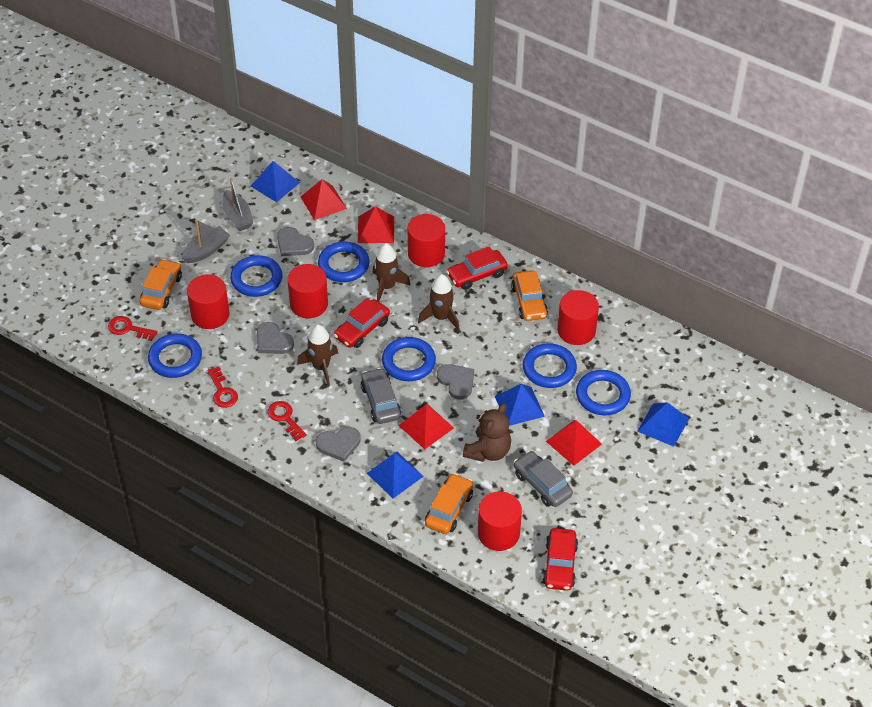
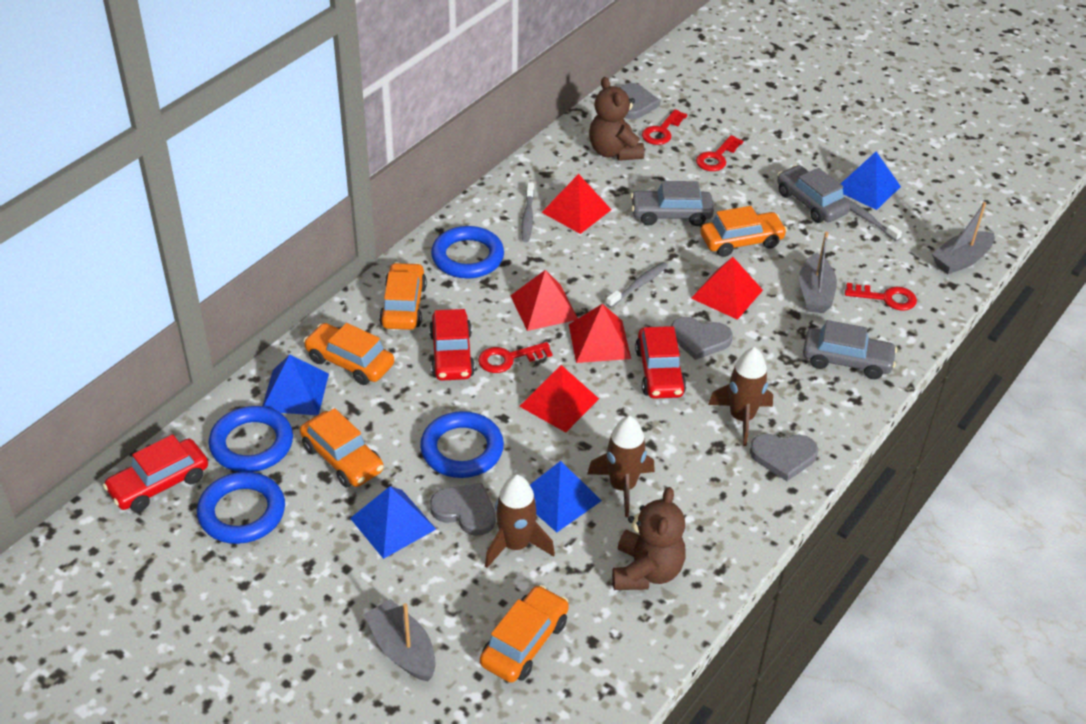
blue ring: [148,333,202,378] [230,255,282,297] [318,242,369,282] [382,337,436,381] [523,343,577,388] [576,370,631,415] = 6 -> [197,472,285,544] [209,406,293,472] [420,411,504,478] [431,226,504,279] = 4
brown teddy bear: [463,403,511,462] = 1 -> [589,77,645,161] [612,487,686,590] = 2
grey boat: [182,219,230,263] [222,178,253,231] = 2 -> [364,599,436,681] [799,232,837,313] [932,202,995,274] = 3
grey car: [361,368,401,424] [514,451,573,507] = 2 -> [631,181,714,226] [777,165,850,223] [803,320,897,379] = 3
grey toothbrush: none = 0 -> [521,183,534,242] [606,262,668,308] [844,197,902,241] = 3
orange car: [140,259,182,310] [425,473,473,534] [511,270,548,321] = 3 -> [300,408,384,488] [303,323,394,385] [379,262,427,330] [480,585,569,683] [701,206,787,257] = 5
red cylinder: [187,274,230,329] [288,264,328,318] [408,214,445,267] [478,491,522,551] [557,290,599,345] = 5 -> none = 0
red key: [108,316,157,341] [207,367,238,408] [268,401,307,441] = 3 -> [478,342,553,373] [642,109,687,145] [696,135,743,171] [845,283,917,311] = 4
red pyramid: [300,179,347,220] [358,206,394,243] [398,404,454,449] [546,420,602,466] = 4 -> [510,270,578,331] [519,365,599,432] [541,174,612,234] [569,304,631,363] [691,257,763,320] = 5

